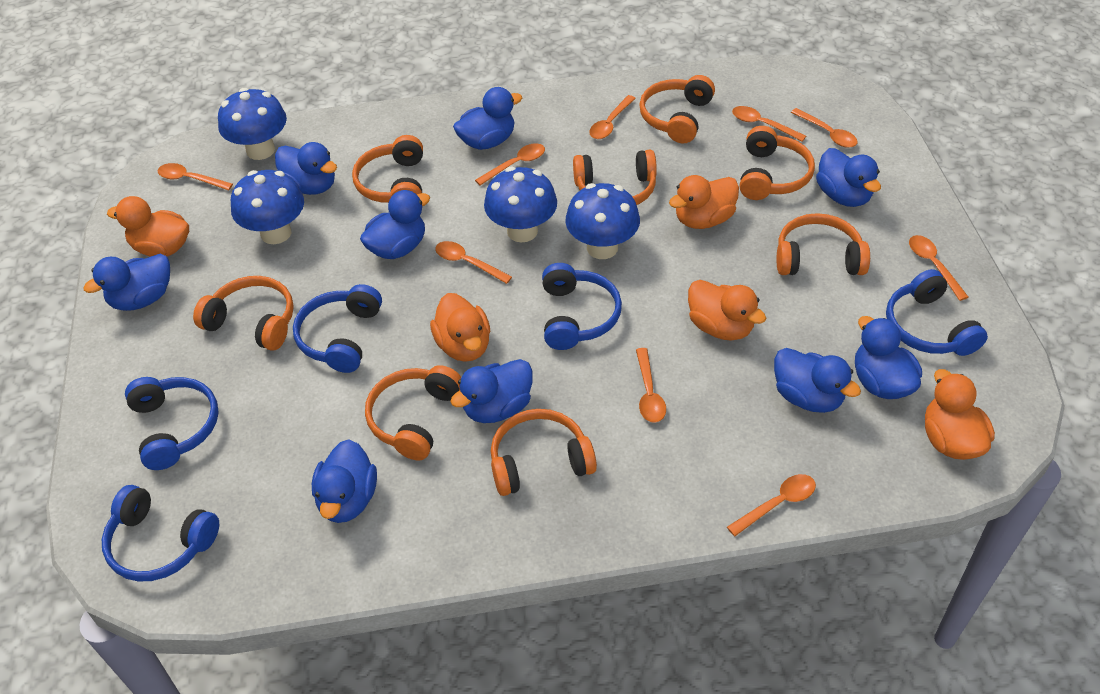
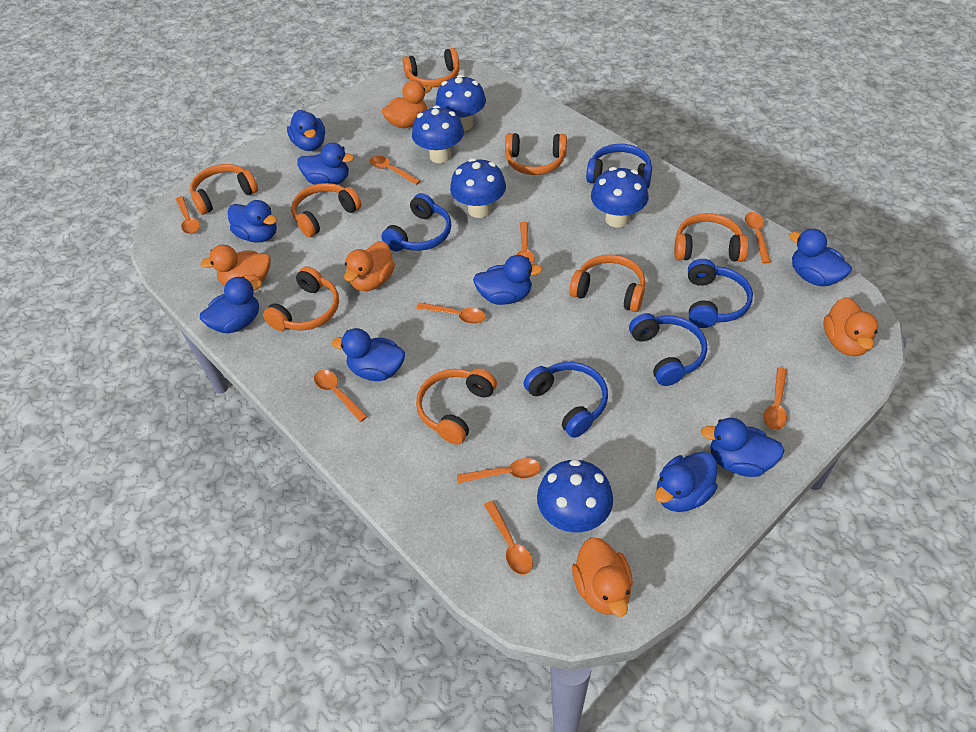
blue mushroom: [218,88,287,160] [231,170,304,244] [484,167,557,243] [565,183,640,259] = 4 -> [412,105,464,163] [436,75,486,131] [450,158,506,218] [537,459,613,533] [591,167,649,227] = 5

